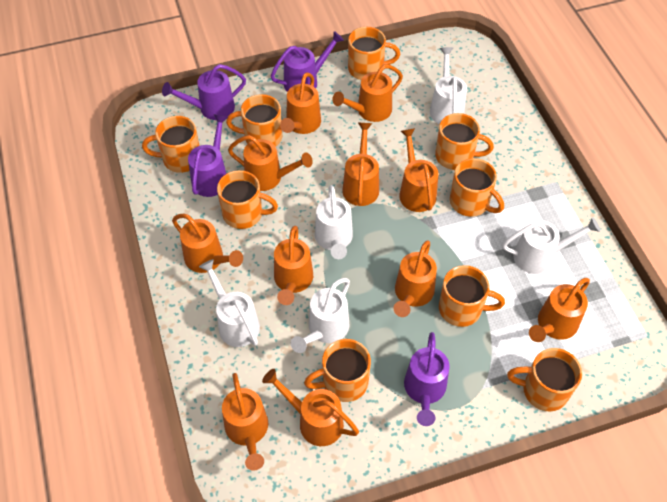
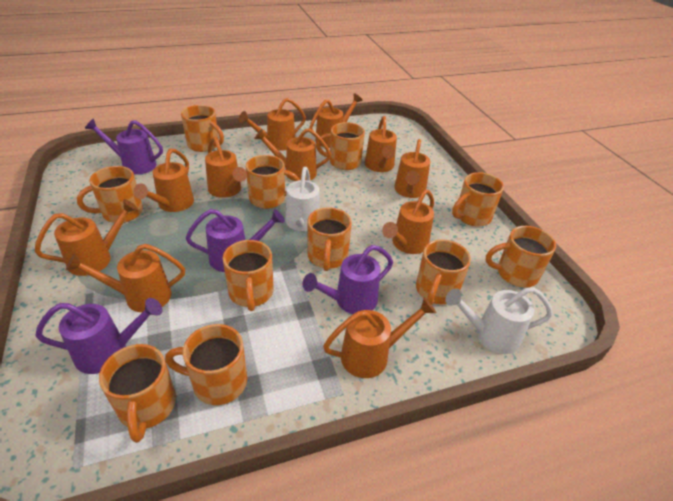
orange mug: [142,116,200,173] [217,170,278,229] [226,94,282,147] [304,339,371,402] [348,27,400,80] [435,113,494,170] [439,265,505,327] [450,158,504,217] [507,348,582,411] = 9 -> [77,166,143,223] [99,344,176,443] [165,324,247,405] [181,105,224,152] [222,240,274,311] [246,155,300,209] [308,207,352,271] [316,122,365,170] [416,239,471,305] [452,172,504,227] [486,226,556,287] = 11
white watering can: [199,259,260,347] [291,278,350,353] [315,185,353,259] [430,47,467,124] [503,217,600,274] = 5 -> [285,167,320,231] [445,287,553,354] = 2

